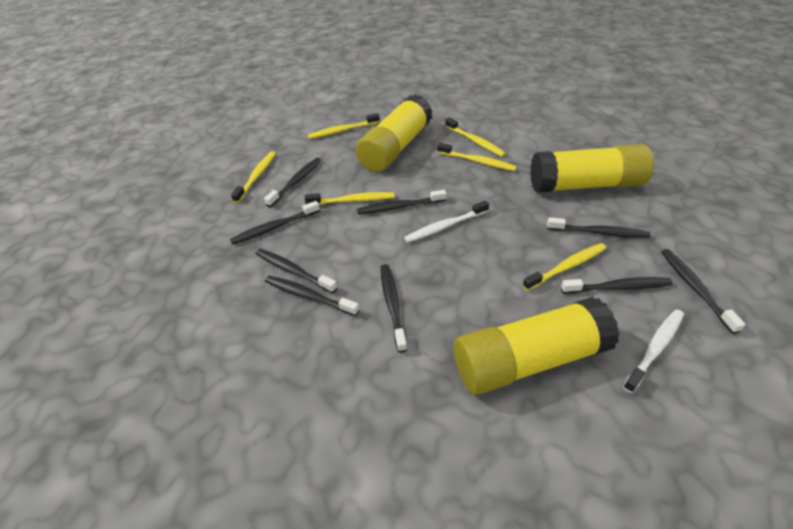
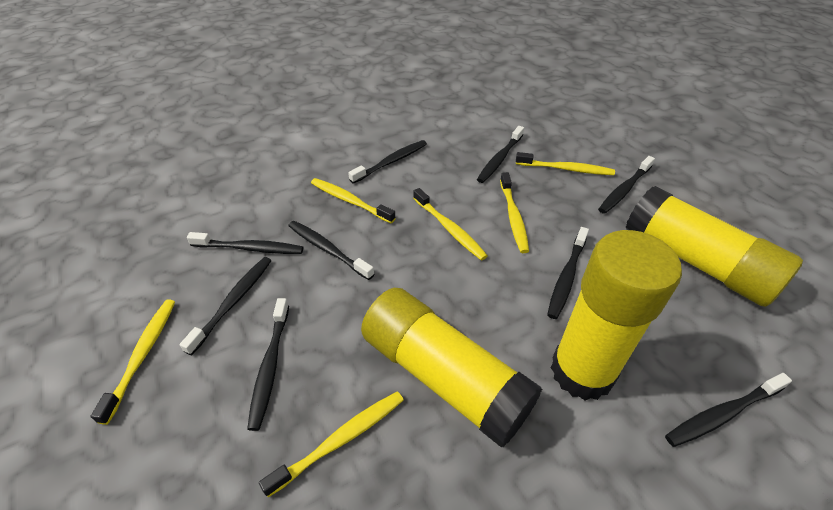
white toothbrush: [404,200,489,243] [623,309,684,393] = 2 -> none = 0

